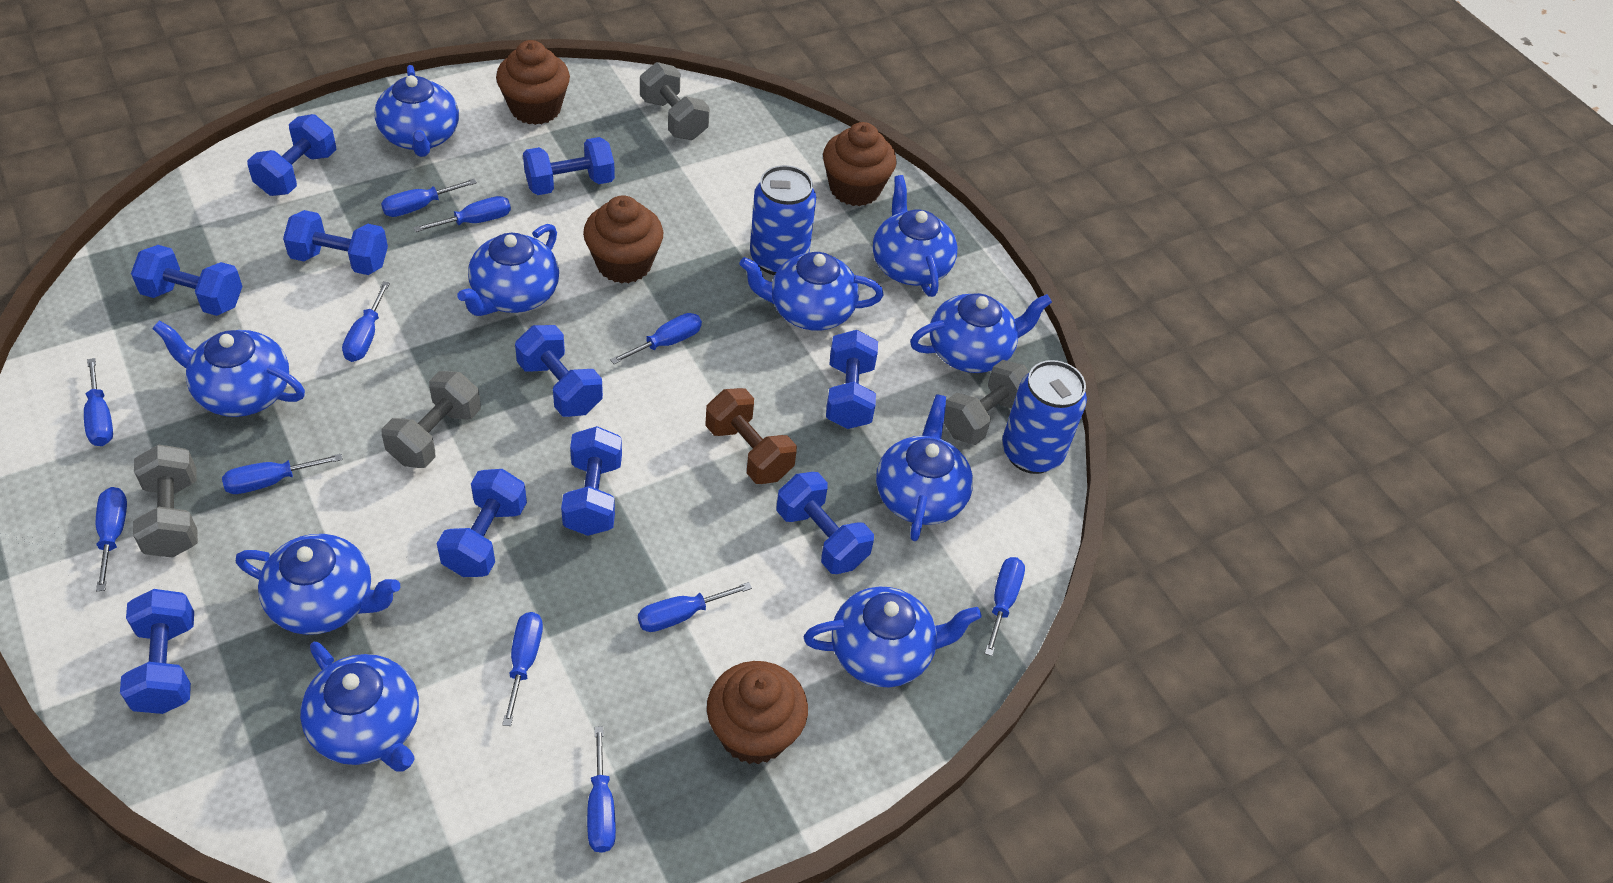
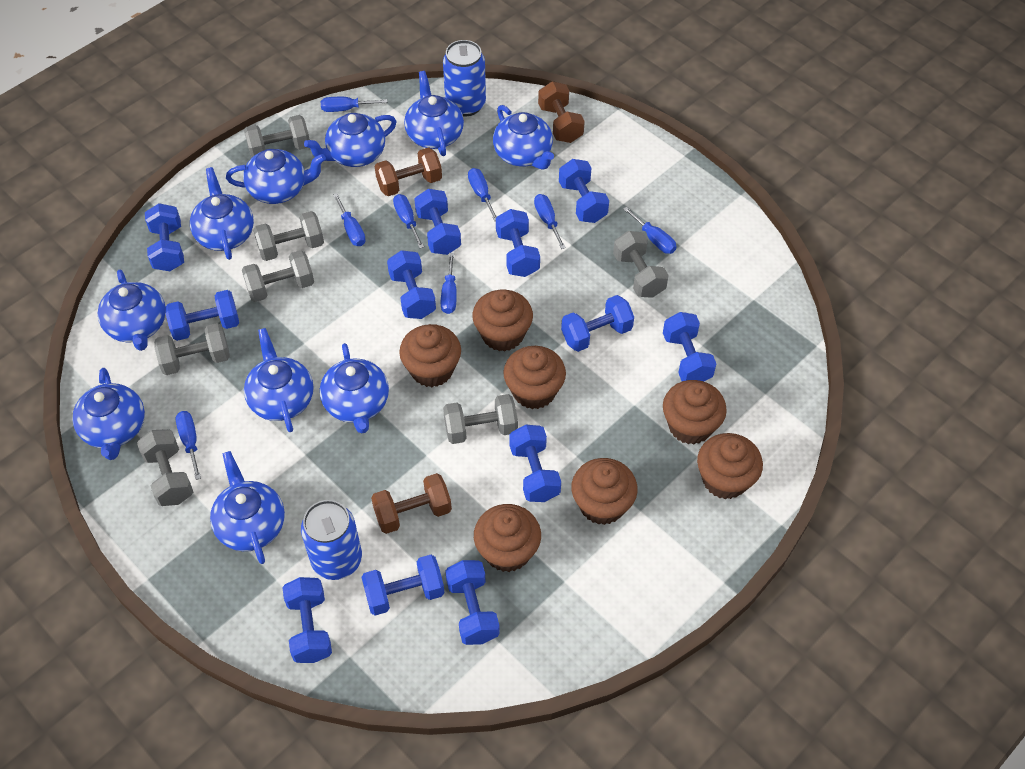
blue dumbbell: [120,589,194,714] [131,245,243,316] [247,114,336,196] [283,210,388,275] [437,469,527,577] [515,325,603,417] [523,137,615,195] [561,426,622,536] [776,472,874,574] [826,330,878,429] = 10 -> [145,203,184,271] [165,290,239,341] [282,577,332,663] [362,555,445,615] [387,250,436,319] [414,189,461,255] [445,560,500,645] [496,209,540,277] [509,425,561,502] [559,159,609,223] [561,295,634,352] [663,312,716,381] = 12
blue screwdriver: [84,358,113,446] [96,487,127,591] [222,454,343,494] [342,281,390,362] [381,179,477,217] [413,196,511,232] [502,612,543,726] [587,726,616,853] [610,313,702,364] [638,582,752,632] [985,557,1025,656] = 11 -> [175,411,201,480] [321,97,387,112] [333,193,366,246] [393,194,424,248] [441,253,457,314] [468,168,497,221] [534,194,566,249] [623,206,676,254] = 8
brown cupcake: [496,40,570,125] [583,195,663,283] [707,661,808,765] [823,122,897,206] = 4 -> [399,324,461,387] [473,289,533,352] [474,504,541,572] [503,346,566,409] [571,458,638,525] [663,380,727,444] [697,433,763,499] = 7
brown dumbbell: [705,388,797,484] = 1 -> [371,473,452,534] [375,147,442,196] [538,82,585,143] = 3
grey dumbbell: [133,445,198,558] [382,371,481,468] [640,62,710,140] [944,360,1029,445] = 4 -> [137,429,193,506] [154,323,230,375] [242,250,314,302] [244,115,310,158] [253,211,324,261] [443,394,518,444] [613,231,669,298] = 7

